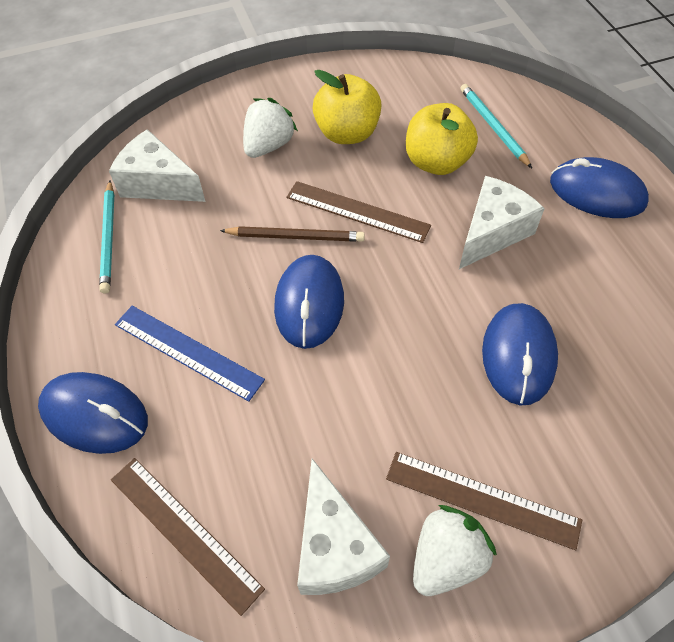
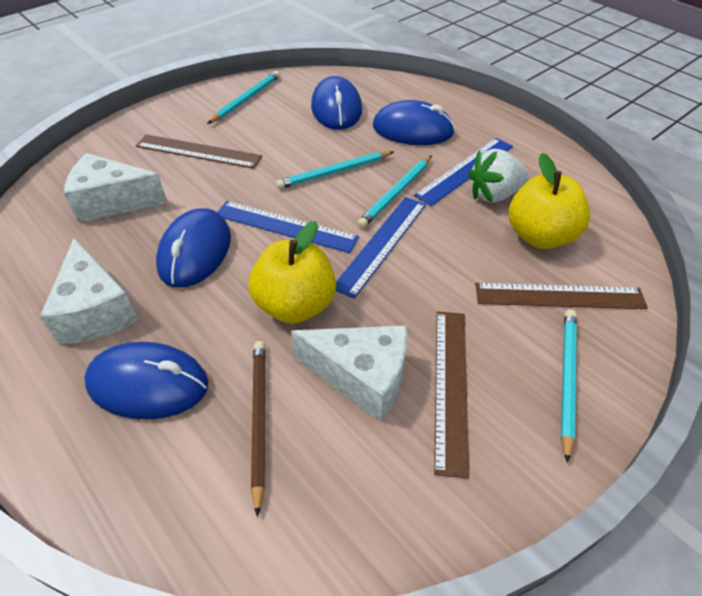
blue ruler: [115,306,265,402] = 1 -> [217,201,359,253] [336,197,426,299] [414,138,513,206] = 3
turquoise pencil: [99,181,114,294] [460,84,532,168] = 2 -> [207,71,280,124] [276,151,394,189] [357,155,432,228] [561,309,577,463] = 4
white strawberry: [243,98,298,158] [413,505,497,596] = 2 -> [468,149,529,203] = 1

